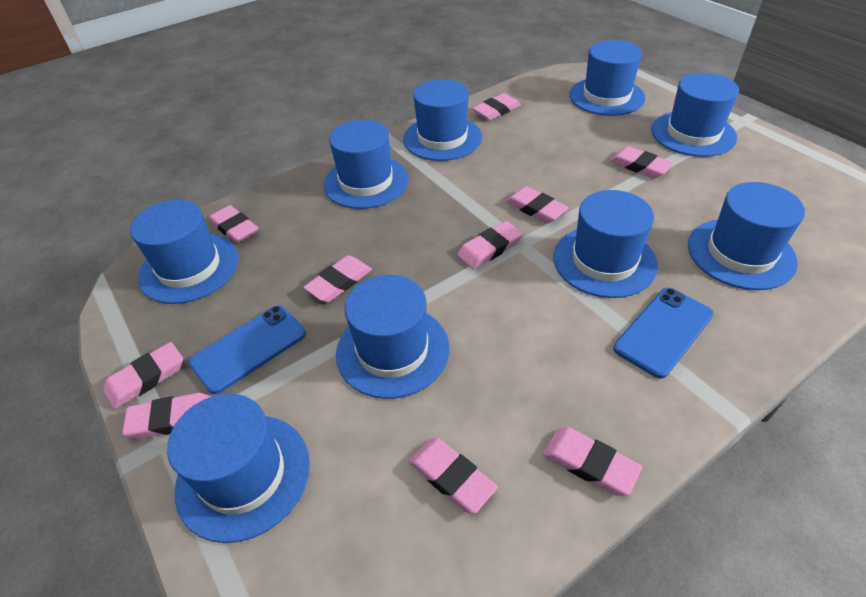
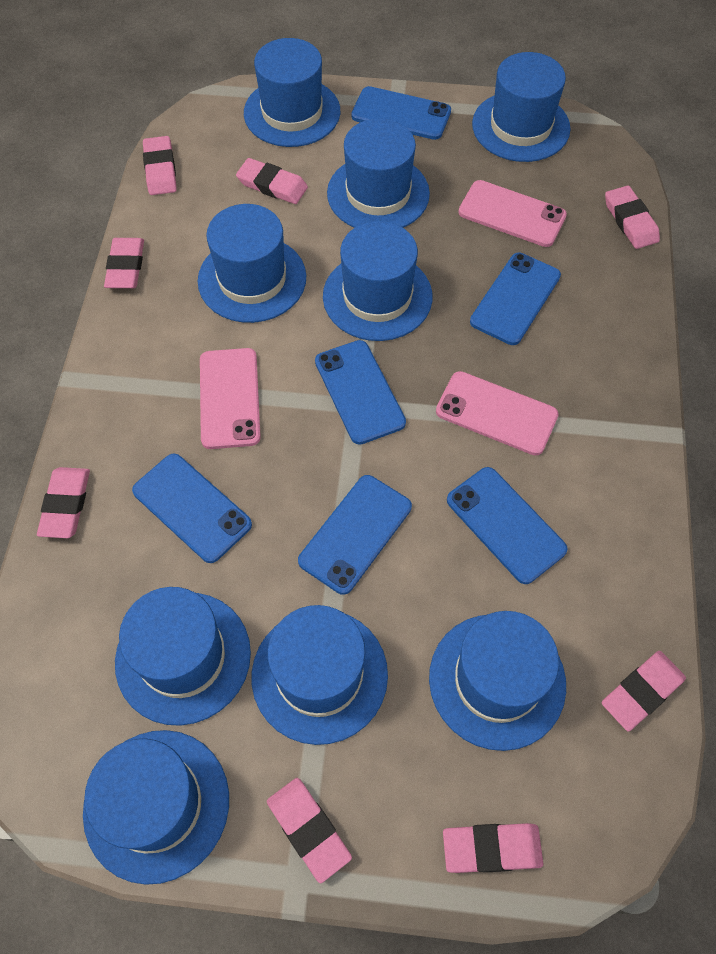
blue phone: [189,305,306,394] [613,288,714,379] = 2 -> [132,453,252,563] [298,475,412,595] [315,340,406,445] [351,86,451,140] [447,467,568,584] [470,253,561,345] = 6
pink eraser: [103,342,183,409] [122,393,212,439] [209,205,258,243] [303,255,372,302] [409,438,498,514] [458,221,523,269] [472,93,521,120] [506,186,569,223] [543,427,642,496] [610,146,674,178] = 10 -> [37,467,90,538] [104,238,144,288] [143,136,177,195] [236,158,308,204] [267,778,352,883] [443,823,543,873] [602,651,686,732] [605,185,660,249] = 8
pink phone: none = 0 -> [200,348,261,449] [436,371,559,456] [458,180,567,247] = 3

